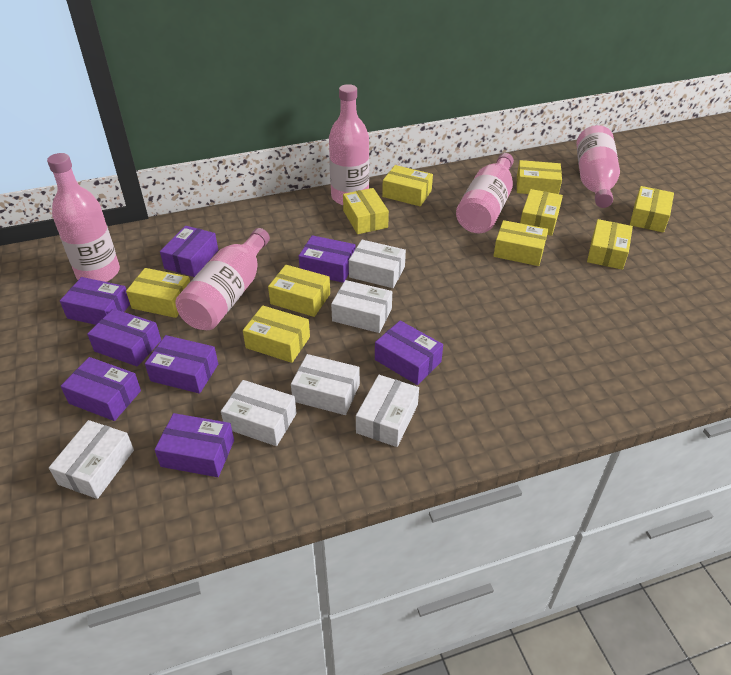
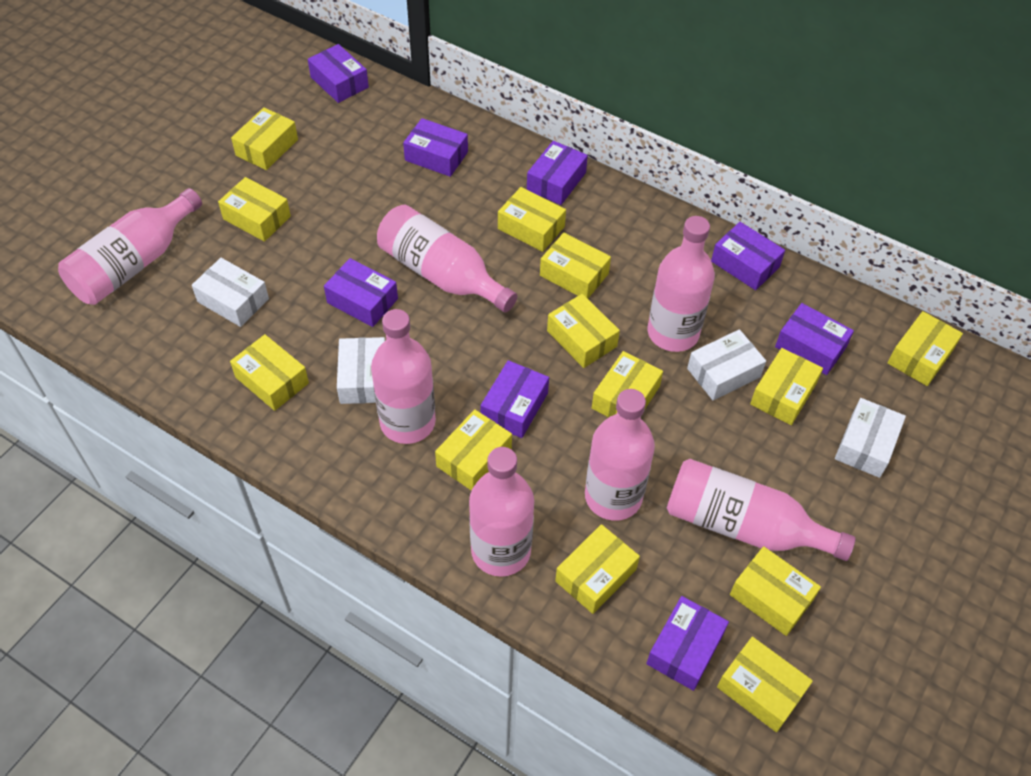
pink bottle: [47,153,120,282] [175,228,270,330] [329,84,369,205] [456,153,514,233] [577,125,620,208] = 5 -> [58,188,202,305] [371,309,436,444] [377,205,517,313] [469,447,534,577] [585,389,655,521] [648,216,715,352] [667,459,855,561] = 7
white box: [49,420,134,499] [221,380,297,446] [291,354,360,415] [331,280,392,333] [349,240,406,288] [356,375,419,447] = 6 -> [192,258,269,327] [337,337,385,404] [687,329,766,400] [835,398,906,478] = 4
yellow box: [126,268,190,318] [243,305,310,363] [268,265,330,317] [343,188,389,234] [382,165,433,206] [493,220,548,266] [516,160,562,194] [520,189,563,236] [587,219,633,270] [630,186,674,233] = 10 -> [218,177,291,242] [230,334,309,411] [231,107,298,170] [435,409,512,491] [498,187,566,252] [540,233,611,299] [547,294,620,368] [555,524,640,614] [592,351,663,418] [717,637,813,732] [730,546,821,636] [750,348,823,425] [888,311,963,386] = 13

